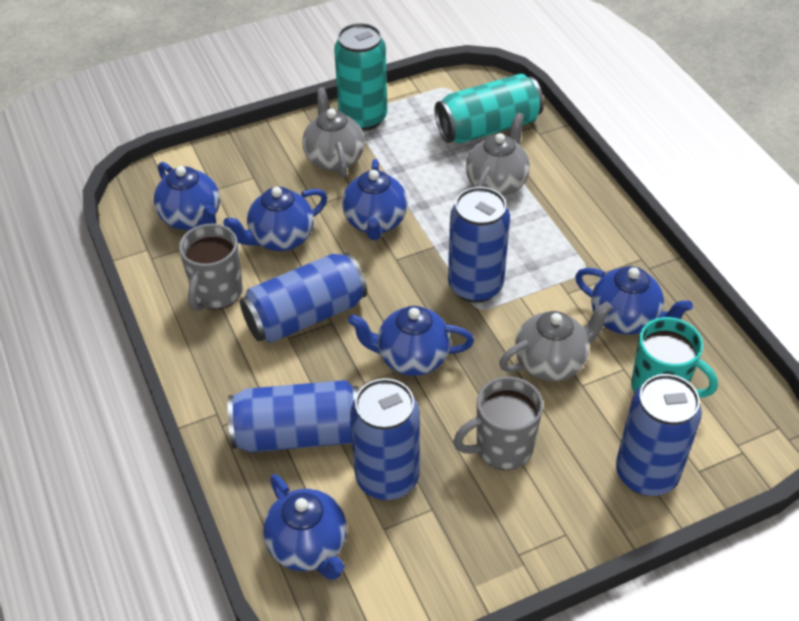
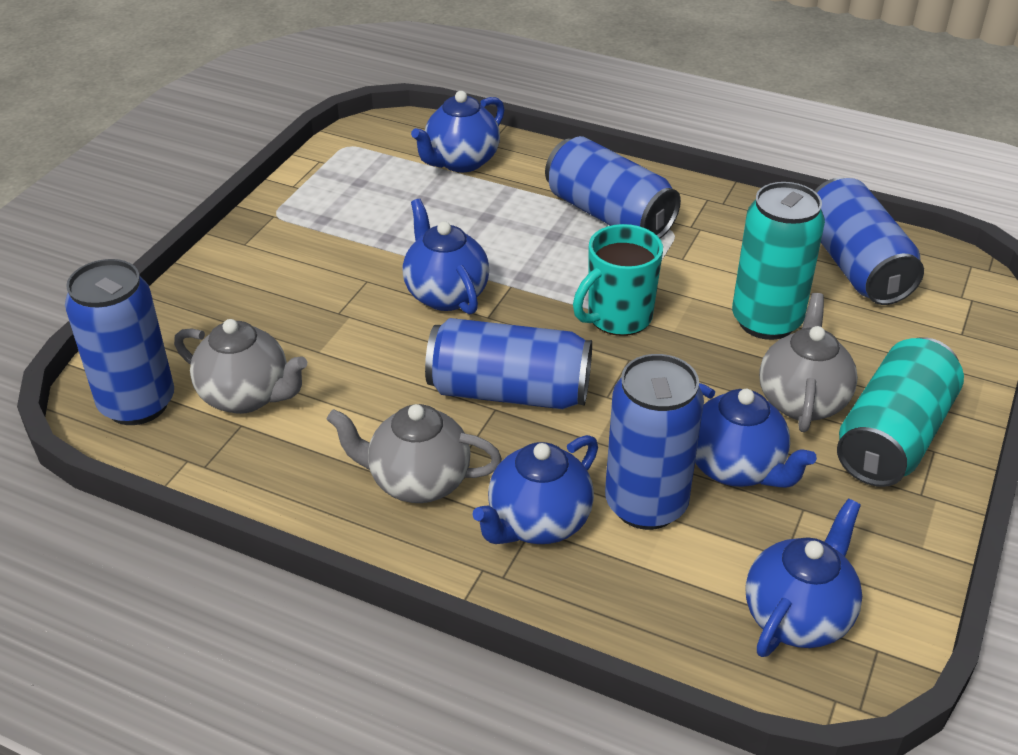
blue teapot: [154,162,220,230] [223,187,328,251] [263,474,347,580] [342,159,408,240] [348,306,474,376] [575,266,693,334] = 6 -> [402,199,489,314] [411,91,505,172] [472,435,598,544] [695,383,817,488] [746,498,862,657] = 5
grey mug: [179,224,243,312] [453,376,543,470] = 2 -> none = 0

